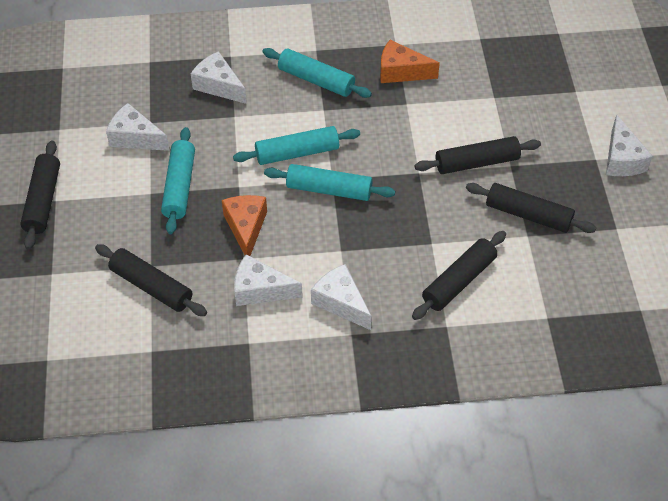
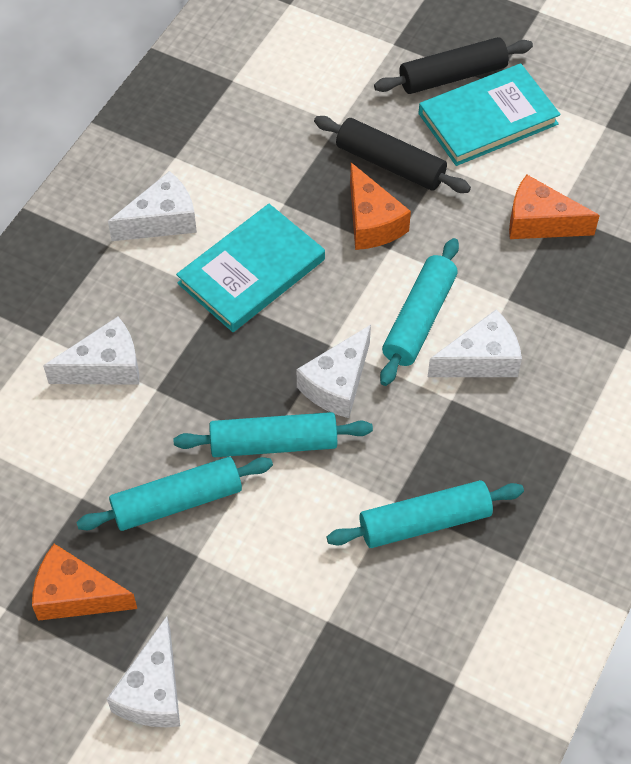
black rolling pin: [20,141,60,250] [95,244,207,316] [412,231,506,320] [415,136,541,174] [466,183,596,233] = 5 -> [314,116,471,193] [374,37,533,94] = 2
orange cheese: [222,195,267,256] [380,40,440,83] = 2 -> [32,544,137,621] [350,163,411,250] [509,175,600,239] = 3
turquoise book: none = 0 -> [176,204,325,332] [419,63,561,166] = 2

